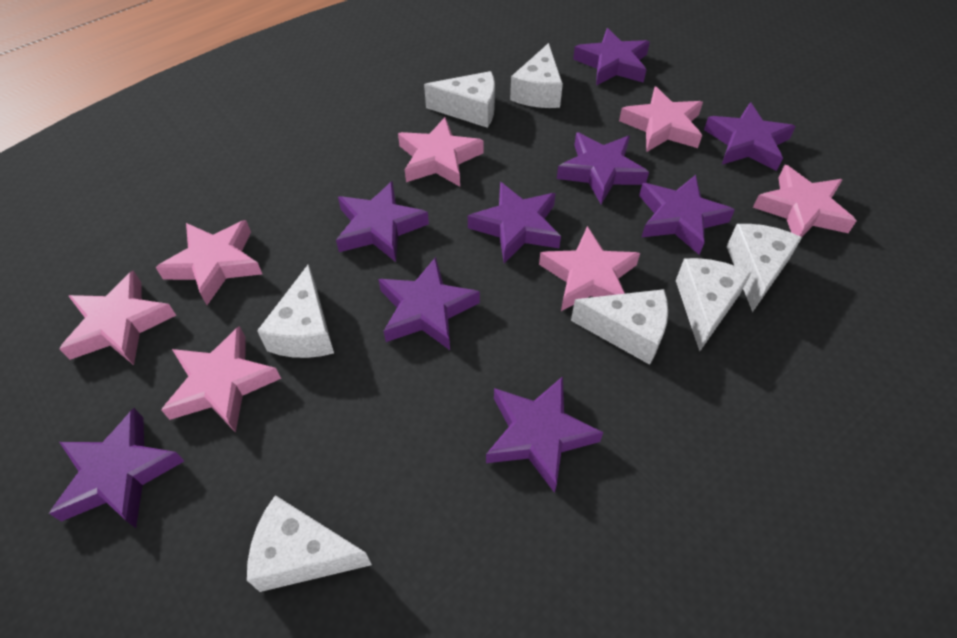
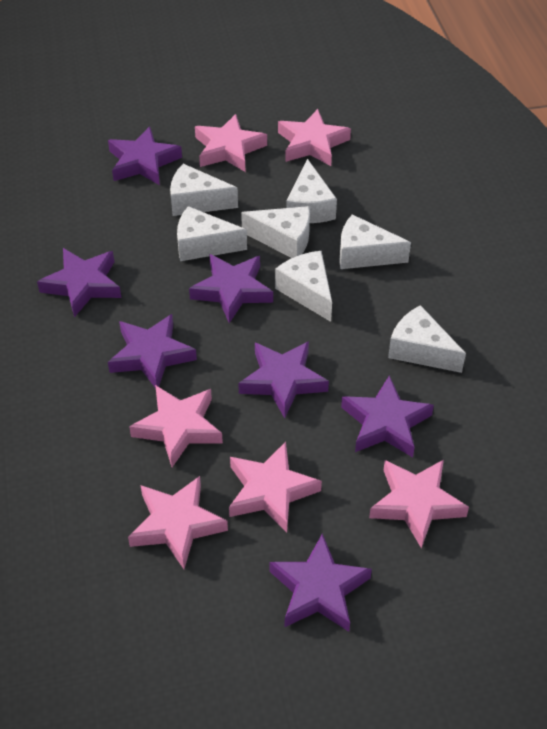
pink star: [59,271,176,365] [155,220,262,305] [161,326,281,433] [398,117,484,187] [539,226,640,311] [619,86,703,152] [753,165,856,237] = 7 -> [128,476,228,569] [129,385,223,467] [195,114,267,172] [229,442,322,532] [278,109,351,166] [369,460,469,548] = 6
purple star: [49,408,184,528] [336,181,429,262] [378,257,480,350] [468,182,561,263] [486,376,603,493] [557,132,649,204] [573,28,650,86] [639,175,735,255] [704,102,796,171] = 9 -> [37,248,121,317] [108,126,182,185] [108,314,197,389] [189,254,273,323] [238,341,329,418] [269,534,372,632] [341,375,434,458] = 7

